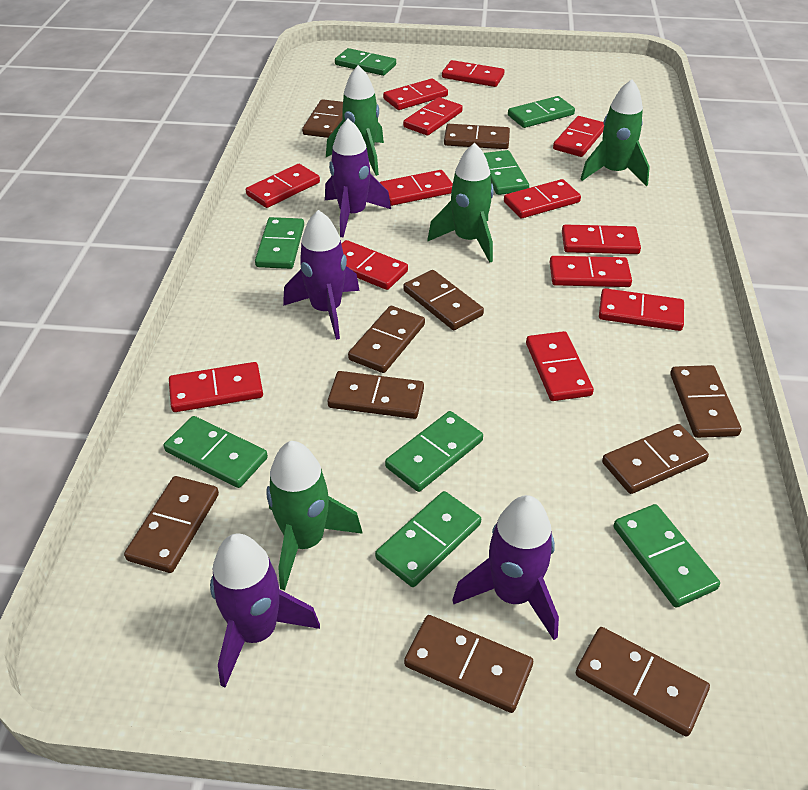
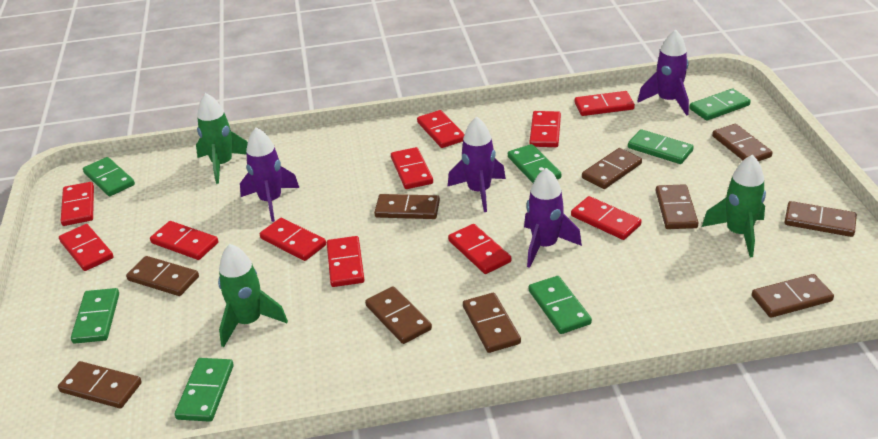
green domino: [164,416,268,488] [255,217,304,269] [335,48,396,76] [375,491,481,587] [385,411,483,492] [484,150,529,195] [508,96,575,128] [614,504,720,607] = 8 -> [71,288,119,344] [83,157,135,196] [175,358,234,422] [508,144,561,183] [529,276,592,334] [628,129,694,164] [689,88,751,121] = 7
green rocket: [266,441,363,590] [326,65,384,176] [427,143,494,262] [580,79,650,186] = 4 -> [196,93,248,184] [218,244,288,347] [702,155,766,257] = 3
red domino: [169,362,263,412] [246,164,320,208] [341,240,408,290] [380,170,453,206] [383,78,448,110] [403,97,463,136] [442,60,505,87] [504,179,581,218] [526,331,594,401] [550,256,632,287] [553,116,604,157] [562,224,641,254] [599,288,684,331] = 13 -> [59,224,114,271] [61,182,94,226] [150,221,218,260] [260,218,326,261] [327,236,365,287] [391,147,433,189] [417,110,465,148] [448,224,511,274] [529,111,561,147] [571,196,641,240] [575,91,635,116] = 11

